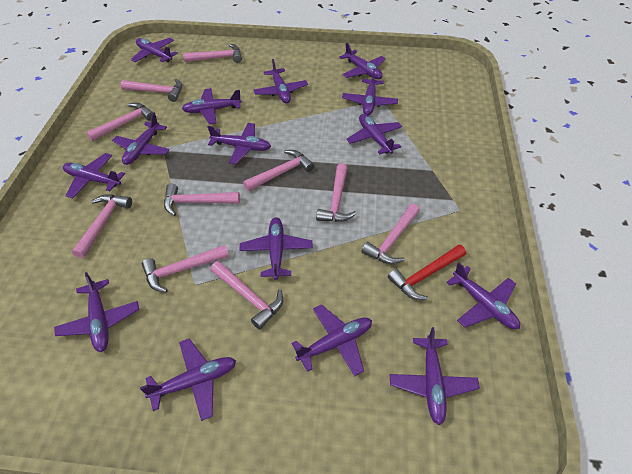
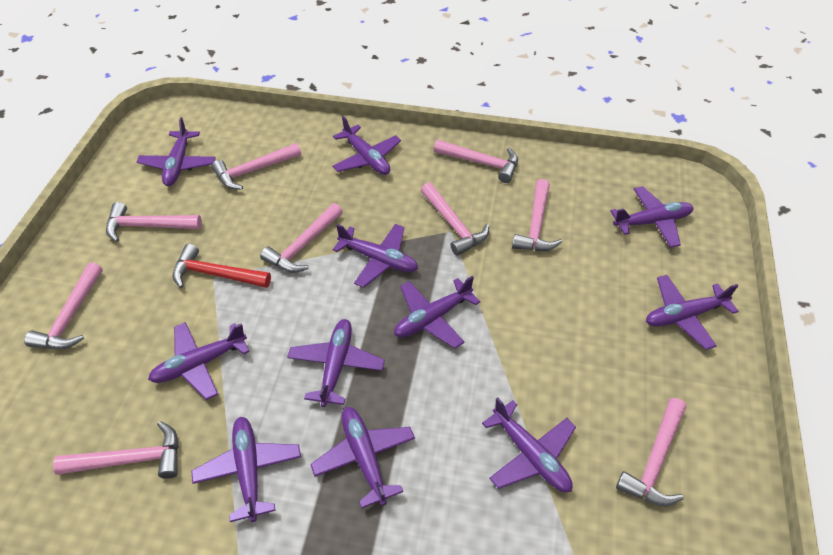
pink hammer: [72,194,132,258] [86,103,154,141] [121,79,182,102] [142,245,229,293] [164,184,240,216] [183,44,242,63] [210,261,283,330] [243,150,315,191] [316,163,357,222] [361,204,420,264] = 10 -> [24,262,103,349] [53,421,179,479] [106,202,202,242] [212,143,301,190] [260,203,343,273] [421,182,489,256] [434,140,518,183] [512,179,562,251] [616,398,686,506] = 9
purple plane: [54,272,139,352] [63,153,125,199] [112,113,170,165] [131,38,178,62] [140,338,236,421] [182,88,242,124] [208,123,271,164] [239,217,313,280] [254,59,308,103] [291,304,372,376] [339,42,386,80] [342,69,398,116] [346,114,402,154] [390,327,480,425] [446,262,520,329] = 15 -> [137,117,216,186] [148,322,249,400] [191,417,301,522] [287,319,385,407] [310,407,415,508] [332,116,401,175] [332,224,418,288] [394,275,480,348] [482,397,576,492] [610,186,694,248] [646,275,739,350] = 11

